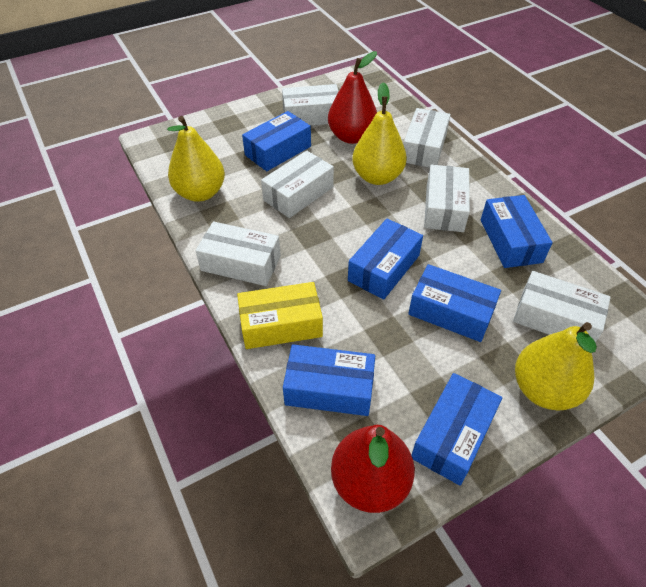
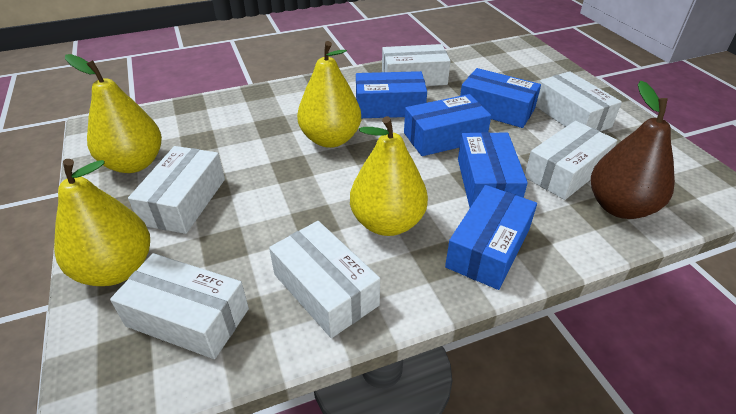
blue box: [242,111,311,171] [283,344,375,416] [348,219,423,300] [408,264,501,342] [411,373,502,486] [481,195,553,268] = 6 -> [356,71,427,118] [404,94,491,156] [445,185,537,290] [458,132,528,208] [460,68,541,128] = 5
brown pear: none = 0 -> [591,81,675,219] = 1
red pear: [328,51,377,144] [331,425,415,513] = 2 -> none = 0
yellow box: [237,282,323,349] = 1 -> none = 0
yellow pear: [167,116,225,201] [352,82,407,185] [515,322,597,411] = 3 -> [54,159,150,286] [65,54,162,173] [297,41,361,148] [350,116,428,236] = 4

